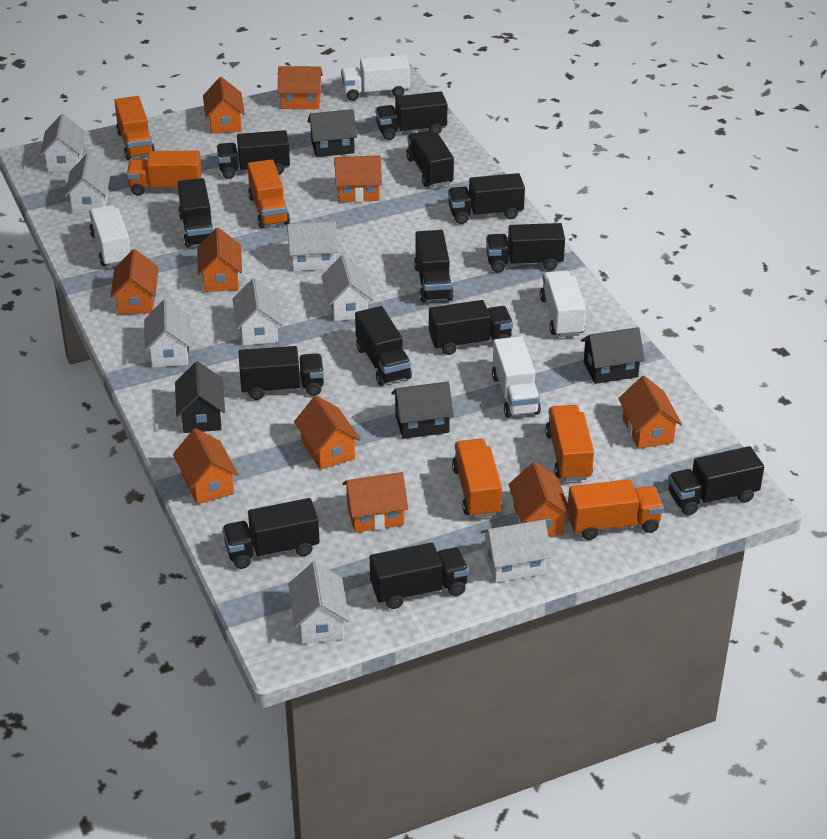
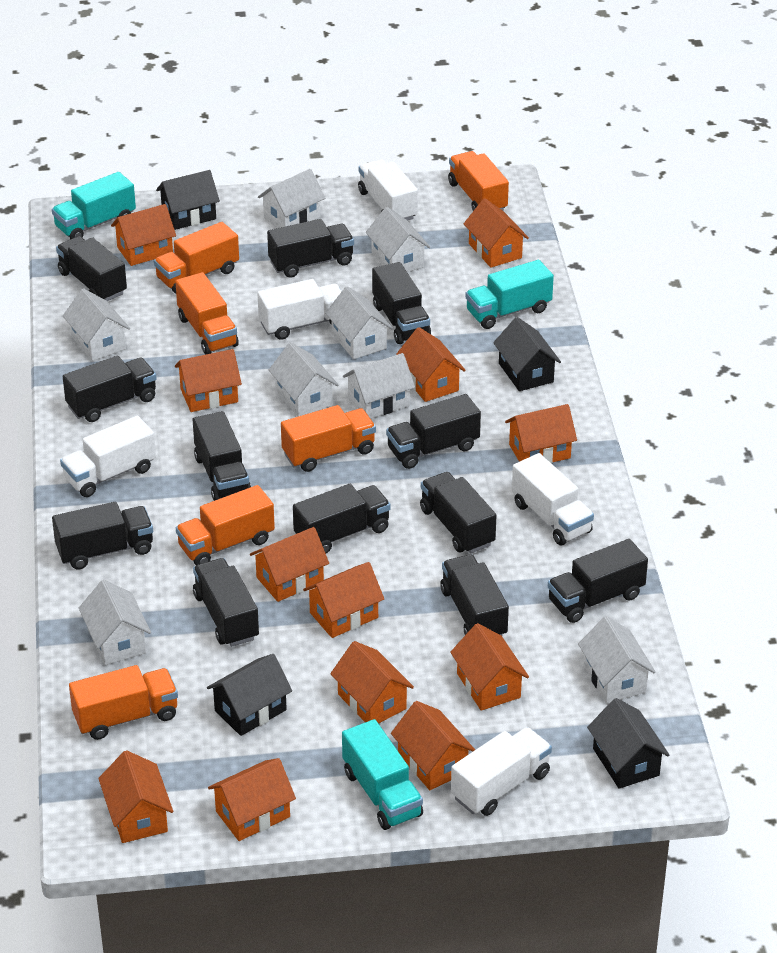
black truck: [178,178,213,248] [217,130,290,179] [222,498,320,569] [239,346,324,400] [355,306,412,386] [370,542,469,609] [376,91,447,140] [406,131,454,187] [414,230,454,302] [429,300,513,355] [448,173,525,224] [486,223,565,272] [668,446,764,516] = 13 -> [52,502,153,570] [56,236,127,301] [63,356,157,422] [193,411,251,501] [193,558,259,647] [267,219,354,278] [293,484,391,553] [372,262,431,344] [386,394,481,469] [420,472,497,553] [440,555,509,636] [548,539,648,623] = 12
orange house: [110,249,159,314] [173,428,239,505] [197,228,242,292] [203,77,245,134] [278,66,323,109] [294,396,361,470] [334,155,382,202] [342,472,408,533] [508,462,572,536] [618,376,682,449] = 10 -> [98,750,173,843] [111,204,176,266] [175,349,242,412] [208,758,296,841] [250,527,329,602] [303,562,384,638] [330,641,414,724] [391,701,475,790] [396,327,466,402] [450,623,529,711] [464,198,529,268] [505,404,577,463] = 12
turquoise truck: none = 0 -> [52,172,136,239] [342,719,423,830] [465,260,554,329] = 3
white truck: [89,205,131,267] [341,55,410,101] [492,336,541,418] [540,271,586,337] = 4 -> [60,416,156,497] [257,279,342,340] [358,159,418,221] [451,727,552,816] [512,453,594,545] = 5

